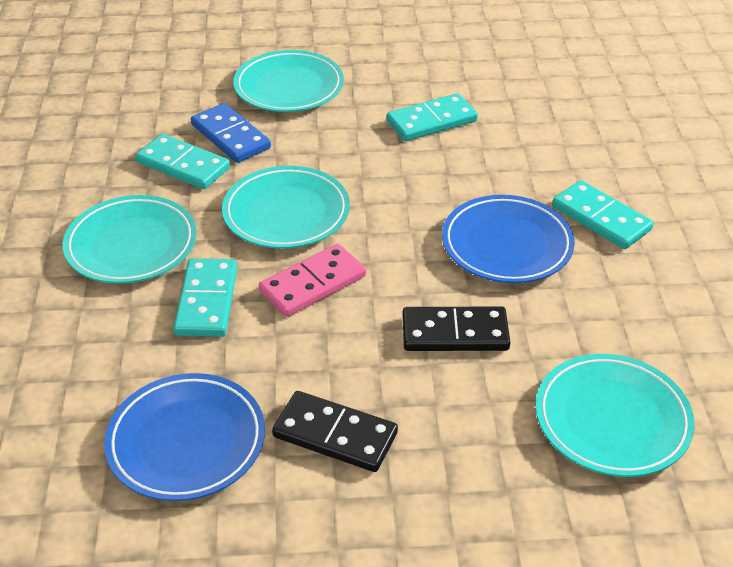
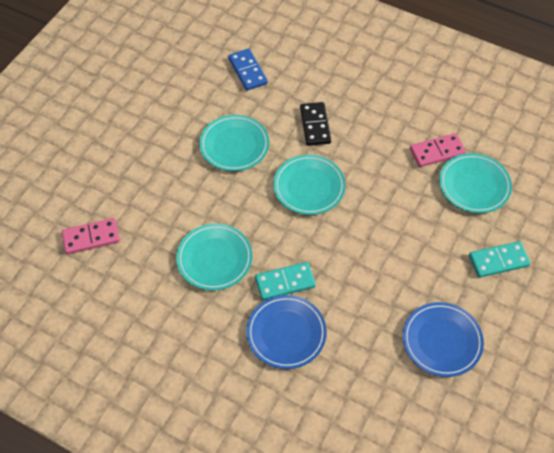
black domino: [272,391,398,472] [403,307,510,351] = 2 -> [300,102,331,146] = 1
pink domino: [259,244,366,317] = 1 -> [62,218,120,254] [410,133,466,167] = 2
turquoise domino: [135,134,230,189] [173,259,237,337] [387,93,478,141] [552,180,654,249] = 4 -> [255,262,316,300] [469,241,531,278] = 2

